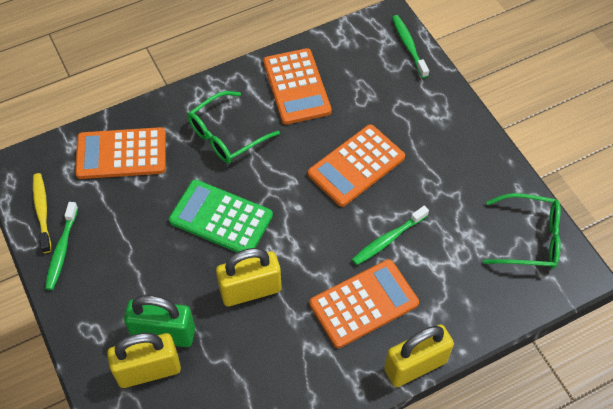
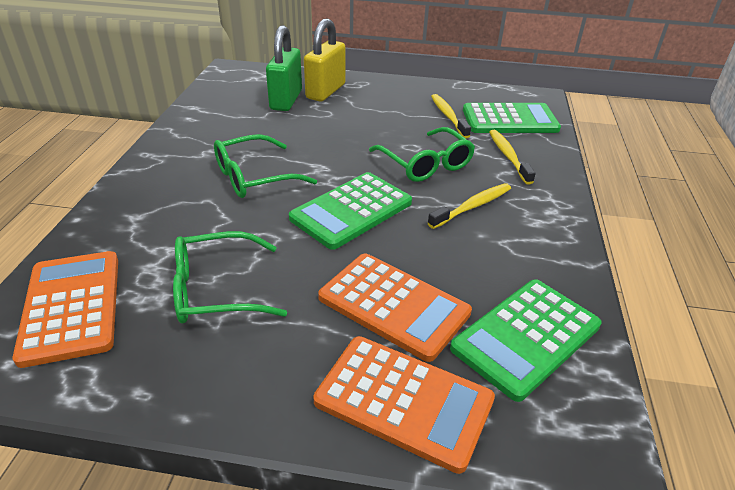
green calculator: [169,180,273,252] = 1 -> [289,172,412,250] [450,279,602,402] [463,103,561,133] = 3
green glasses: [188,91,280,163] [483,193,561,269] = 2 -> [173,231,287,324] [214,134,317,198] [369,127,475,182] = 3
green toothbrush: [45,202,78,290] [352,206,429,265] [392,15,429,78] = 3 -> none = 0
orange calculator: [75,127,166,179] [263,48,332,124] [308,124,405,207] [309,259,419,348] = 4 -> [13,251,118,368] [313,336,495,474] [318,253,472,362] = 3
yellow padlock: [107,333,181,388] [216,248,281,306] [384,324,454,387] = 3 -> [304,18,346,101] = 1
yellow toothbrush: [33,173,51,253] = 1 -> [428,183,511,229] [431,94,471,139] [489,130,536,185] = 3

